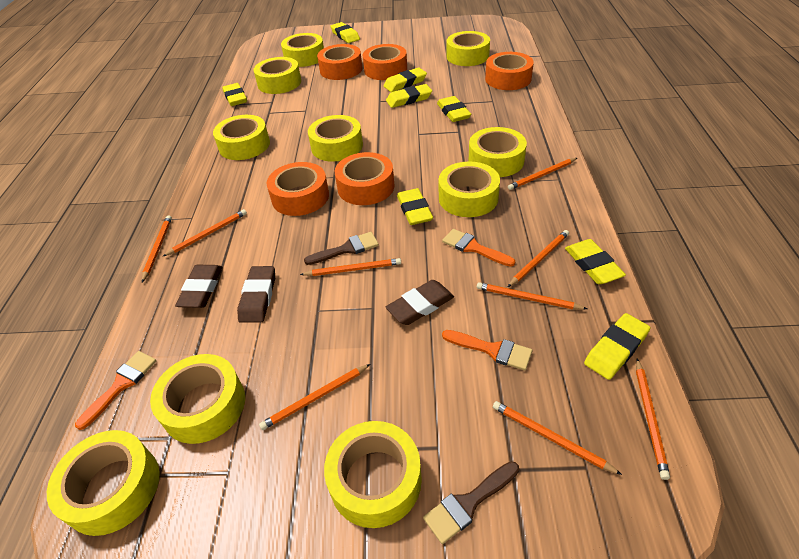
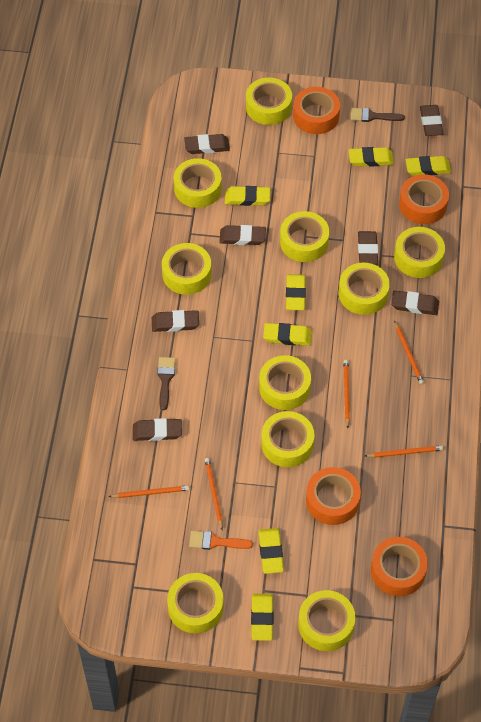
brown eraser: [175,265,222,308] [237,266,275,323] [385,280,454,325] = 3 -> [133,418,182,441] [152,310,199,332] [184,134,230,154] [219,225,266,245] [358,231,378,265] [391,290,439,315] [420,105,444,136] = 7
orange brush: [75,351,157,430] [442,229,515,267] [442,330,532,370] = 3 -> [189,531,253,550] = 1
orange pencil: [142,215,172,282] [162,209,247,257] [259,364,370,430] [300,258,401,276] [477,282,587,310] [493,401,622,475] [508,158,577,190] [508,230,569,287] [636,358,670,480] = 9 -> [108,485,190,498] [205,458,223,530] [343,360,350,428] [365,445,444,458] [394,321,424,384] = 5
orange tape: [267,162,329,216] [317,44,362,80] [335,152,394,205] [363,44,407,80] [485,52,534,90] = 5 -> [293,87,340,134] [306,467,361,525] [371,537,428,596] [399,174,449,224] = 4
yellow eraser: [222,83,247,106] [330,22,360,43] [384,67,427,92] [386,84,432,108] [397,188,433,225] [437,96,471,122] [565,239,626,284] [584,313,650,380] = 8 -> [225,186,270,206] [251,594,273,641] [258,528,284,574] [263,323,312,346] [286,274,306,310] [349,147,394,167] [406,156,451,176] = 7

